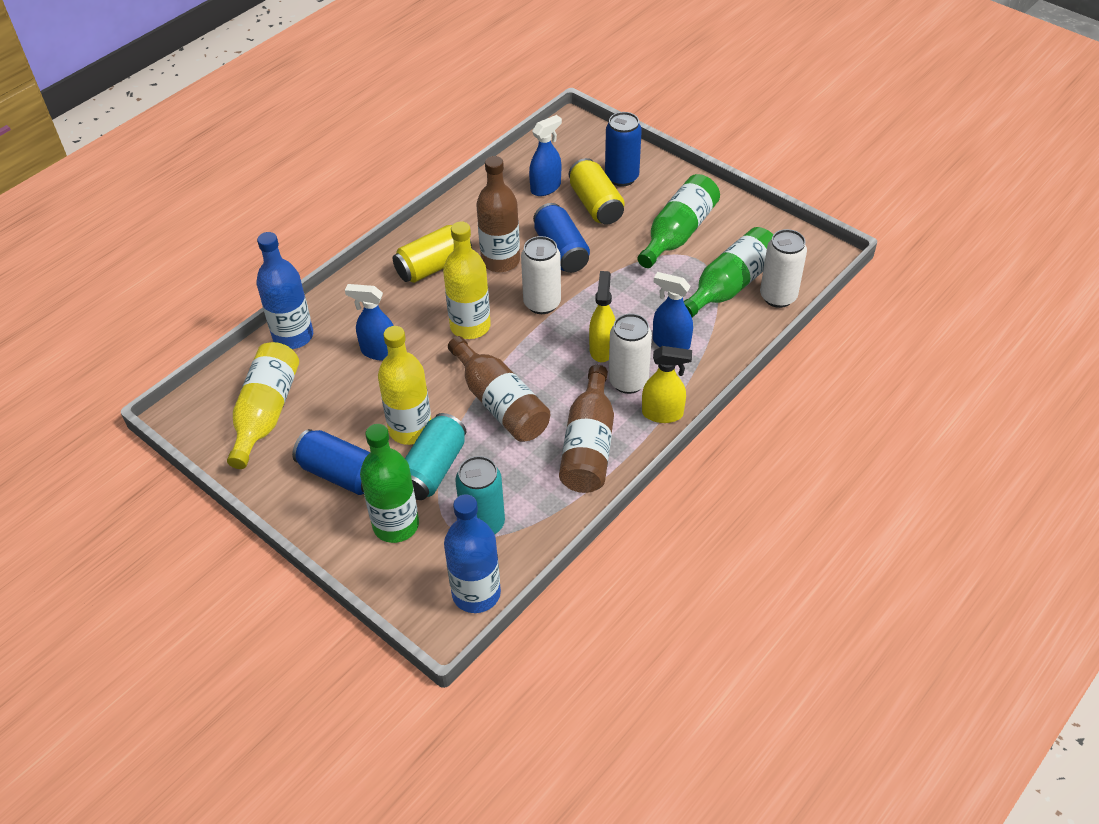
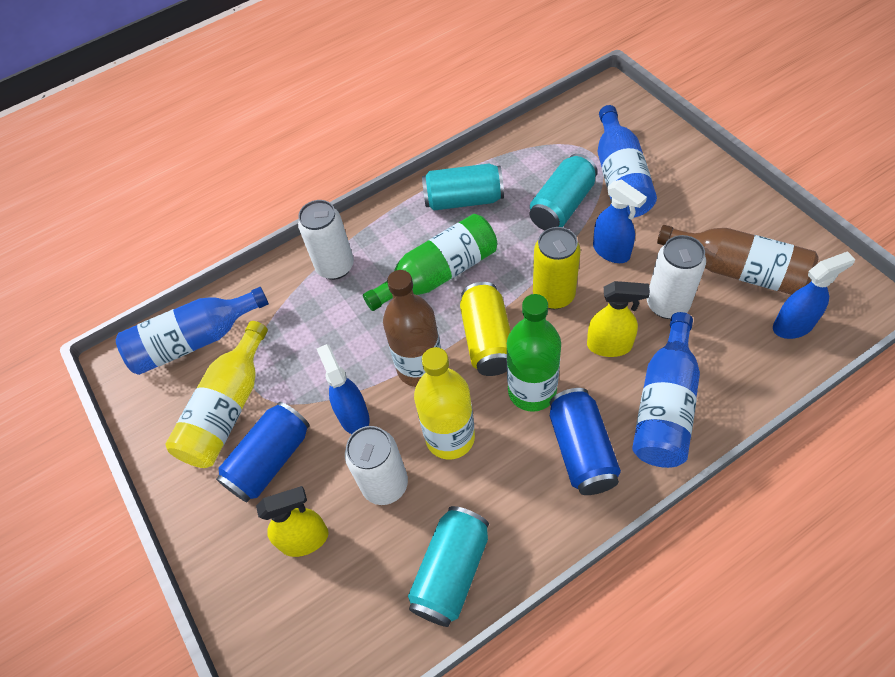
blue bottle: [256,232,313,349] [444,494,501,613] = 2 -> [116,287,269,375] [598,105,657,217] [632,312,700,468] = 3
blue can: [292,429,370,495] [533,203,590,273] [605,112,642,187] = 3 -> [216,402,310,502] [550,388,621,495] = 2
brown bottle: [448,336,550,442] [476,156,520,272] [559,365,614,493] = 3 -> [383,270,441,387] [657,225,819,295] = 2
green bottle: [360,424,419,543] [637,174,720,268] [684,227,773,318] = 3 -> [363,214,497,311] [507,294,561,412] = 2
turquoise can: [405,413,466,500] [455,456,505,535] = 2 -> [408,506,489,627] [422,164,504,210] [530,154,597,230] = 3
yellow bottle: [227,342,299,469] [378,326,431,445] [443,221,491,339] = 3 -> [165,321,268,468] [414,347,475,460] = 2

